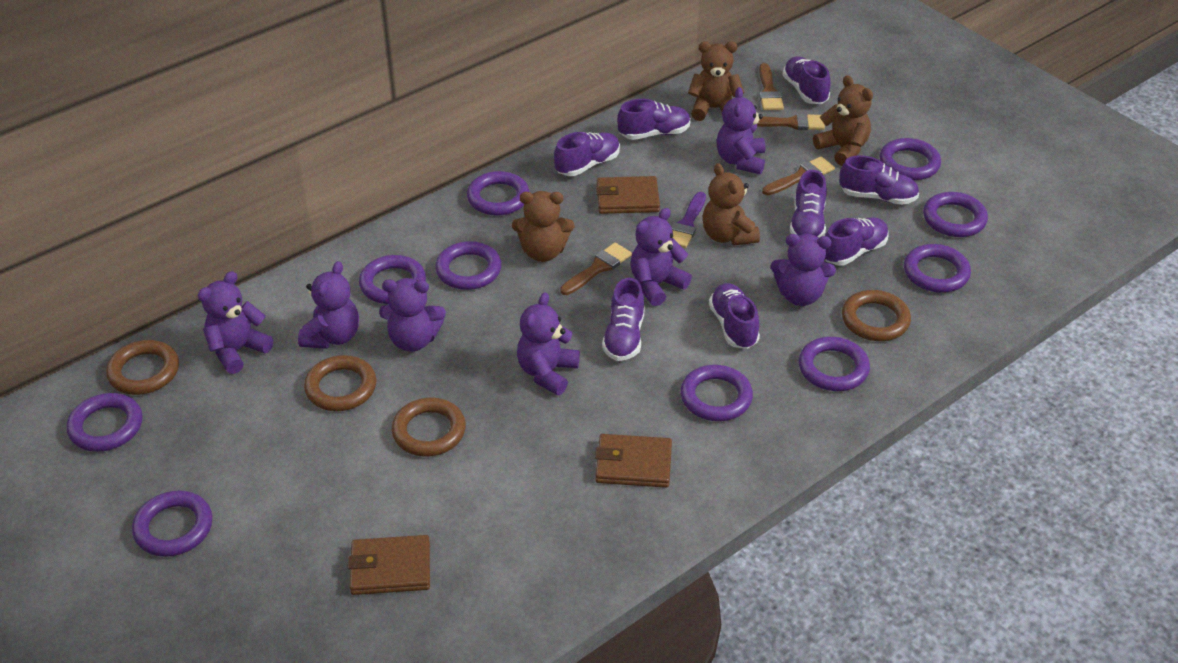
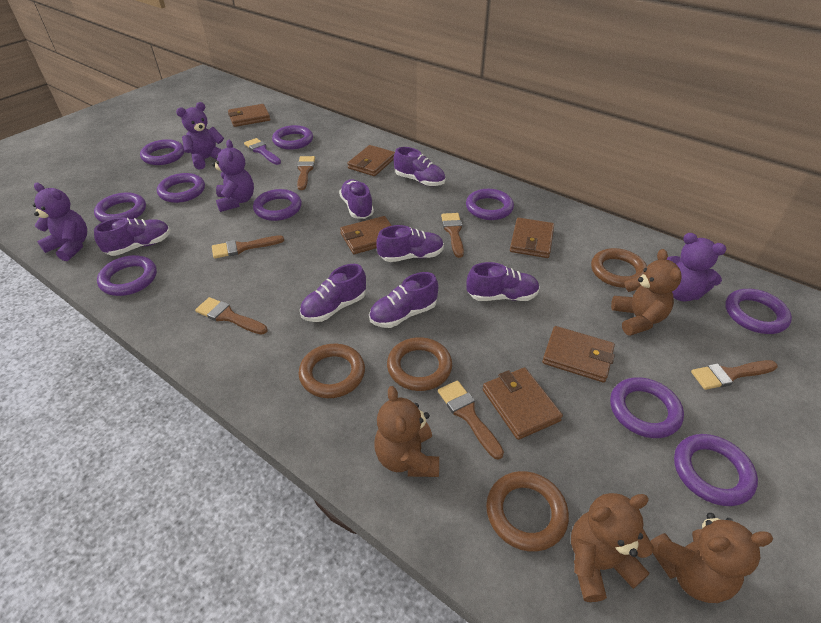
brown brush: [560,243,632,295] [757,113,825,130] [759,63,784,110] [762,157,835,195] = 4 -> [195,297,267,335] [212,235,284,259] [297,156,315,190] [438,380,504,460] [441,213,464,258] [691,360,778,390] = 6
brown wallet: [348,535,430,595] [595,434,672,488] [596,176,660,214] = 3 -> [228,104,271,127] [340,216,392,254] [347,145,395,176] [483,367,563,440] [510,218,554,258] [542,326,615,383] = 6
purple shoe: [554,132,620,176] [602,278,645,361] [617,99,691,140] [709,283,760,349] [782,57,831,104] [790,170,827,238] [825,217,889,265] [839,156,919,205] = 8 -> [94,217,170,256] [300,264,366,322] [339,179,374,219] [369,272,439,328] [376,225,444,262] [394,147,445,186] [466,262,540,301] = 7
purple teddy bear: [198,271,273,374] [298,261,359,349] [379,278,446,352] [517,292,580,395] [630,208,692,306] [716,87,765,174] [771,234,836,306] = 7 -> [33,183,87,261] [176,102,224,170] [212,140,254,212] [667,233,727,301] = 4

